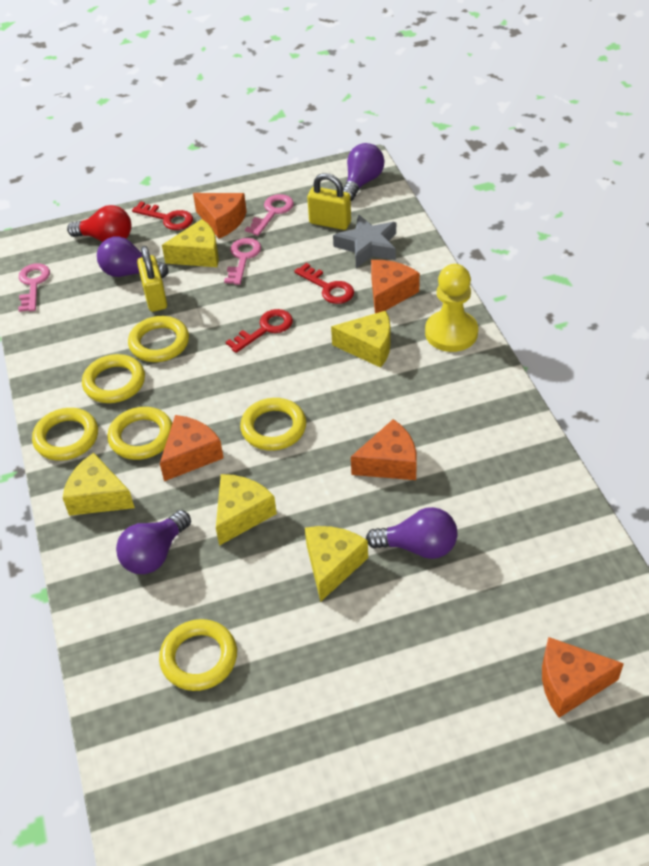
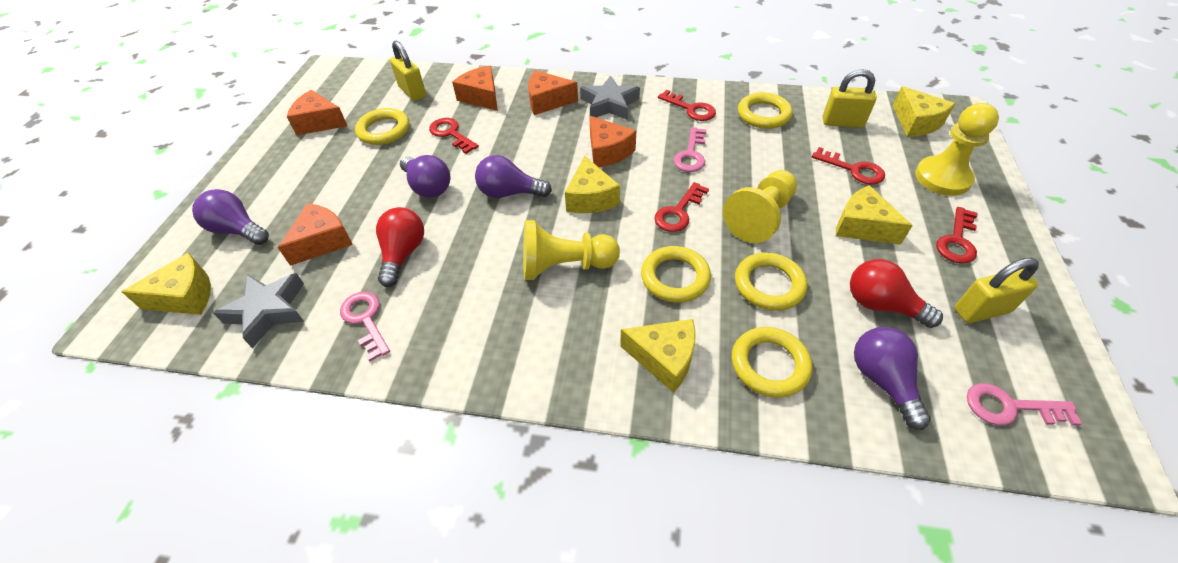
grey star: [333,215,396,268] = 1 -> [213,273,304,348] [580,75,640,120] = 2
red key: [132,202,193,230] [226,309,293,353] [294,263,354,304] = 3 -> [429,118,479,154] [654,182,709,232] [658,90,716,121] [811,147,885,185] [936,207,978,264] = 5
red light bulb: [67,205,132,242] = 1 -> [376,207,424,287] [850,259,943,328] = 2
yellow padlock: [137,246,167,312] [307,173,351,230] = 2 -> [390,40,426,101] [823,69,877,128] [954,258,1039,323] = 3
yellow pawn: [425,264,478,352] = 1 -> [523,220,620,280] [723,170,797,243] [915,103,999,196] = 3
yellow ring: [32,408,98,461] [82,354,145,403] [107,407,172,460] [128,316,189,362] [159,619,237,691] [240,398,306,451] = 6 -> [355,108,409,145] [641,246,711,303] [732,327,812,398] [735,252,807,311] [738,92,793,129] = 5

